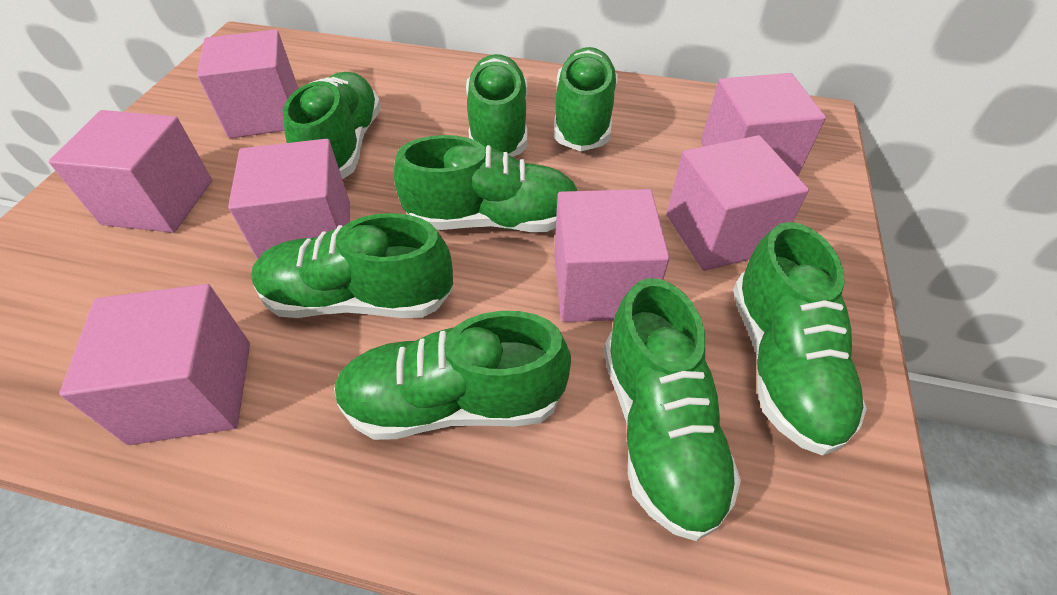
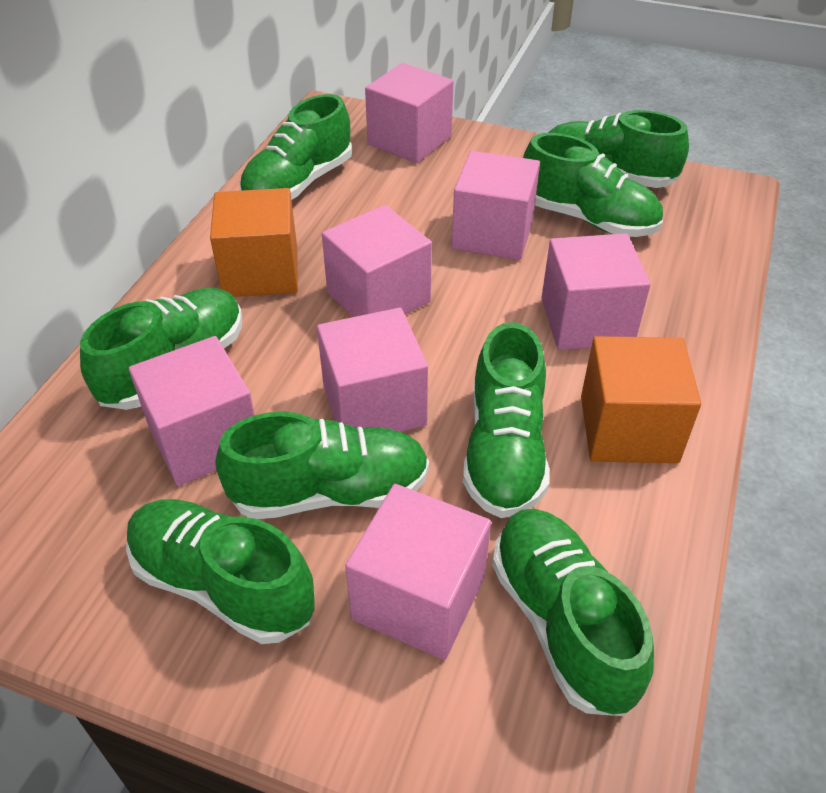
orange cube: none = 0 -> [210,188,298,297] [581,336,701,463] = 2

